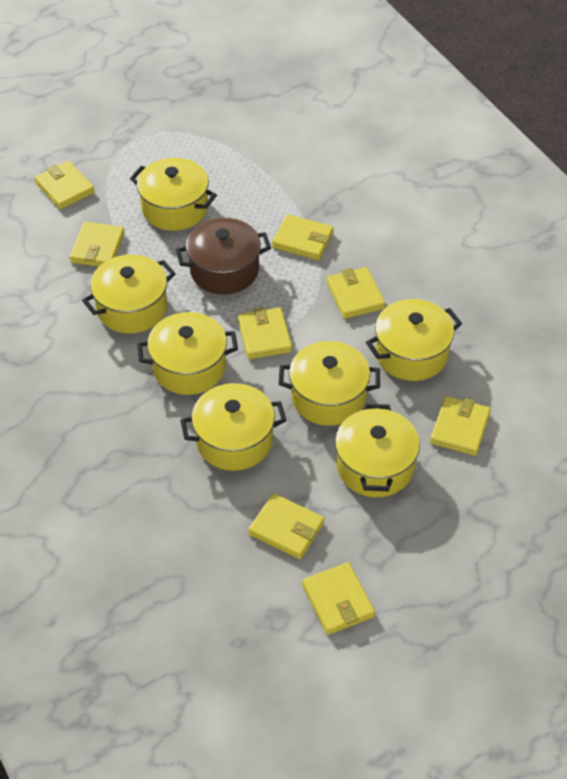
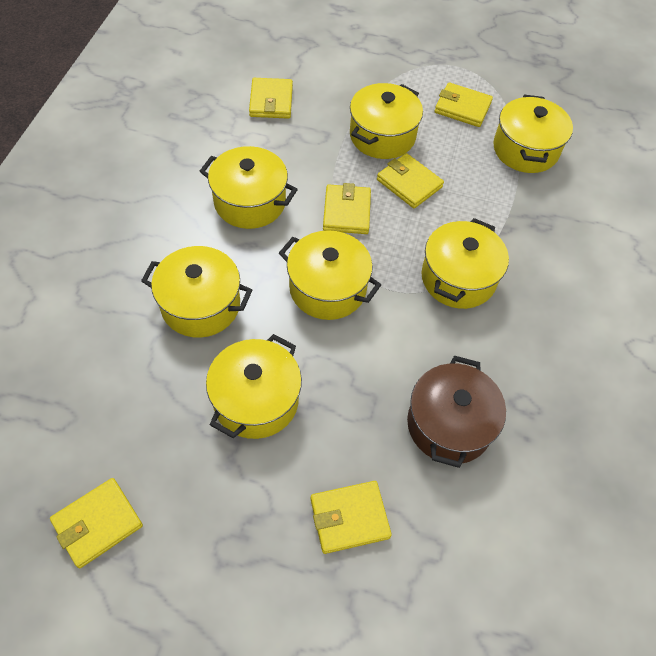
yellow wallet: [35,161,95,209] [70,222,125,267] [238,307,292,359] [248,493,325,559] [272,214,334,260] [302,562,375,635] [327,267,385,319] [430,396,491,456] = 8 -> [50,478,143,568] [249,78,293,119] [310,481,392,554] [323,183,371,234] [377,153,444,208] [435,82,493,127] = 6

